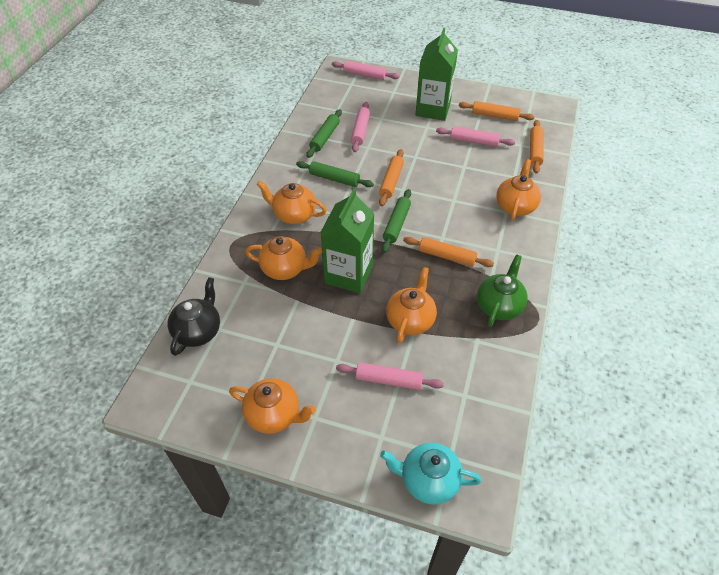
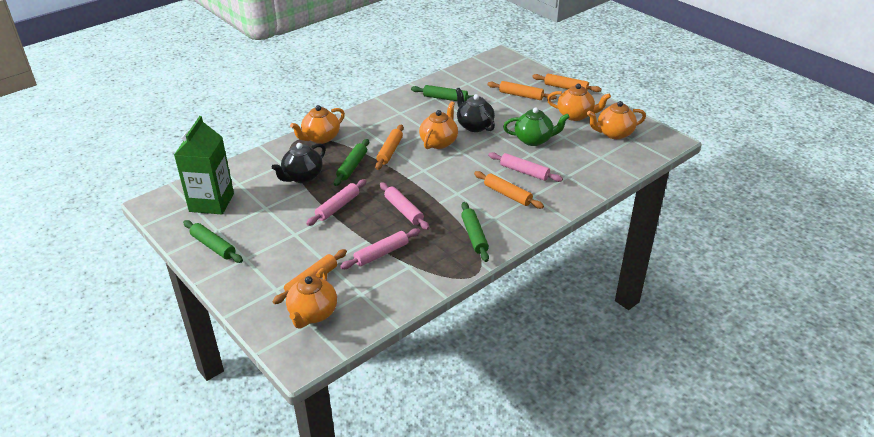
black teapot: [168,277,220,356] = 1 -> [272,143,326,183] [456,88,495,132] = 2
green carton: [321,189,375,293] [416,28,458,121] = 2 -> [174,116,234,214] = 1
green rolling pin: [296,161,374,187] [307,109,342,158] [382,189,411,253] = 3 -> [183,220,243,263] [334,139,369,186] [411,85,474,101] [461,202,489,262] = 4
orange rolling pin: [379,149,404,206] [403,237,494,267] [459,101,535,121] [530,120,543,173] = 4 -> [272,249,347,304] [375,124,404,170] [474,171,544,209] [487,81,557,100] [532,74,601,92] = 5
turquoise teapot: [380,443,481,505] = 1 -> none = 0

